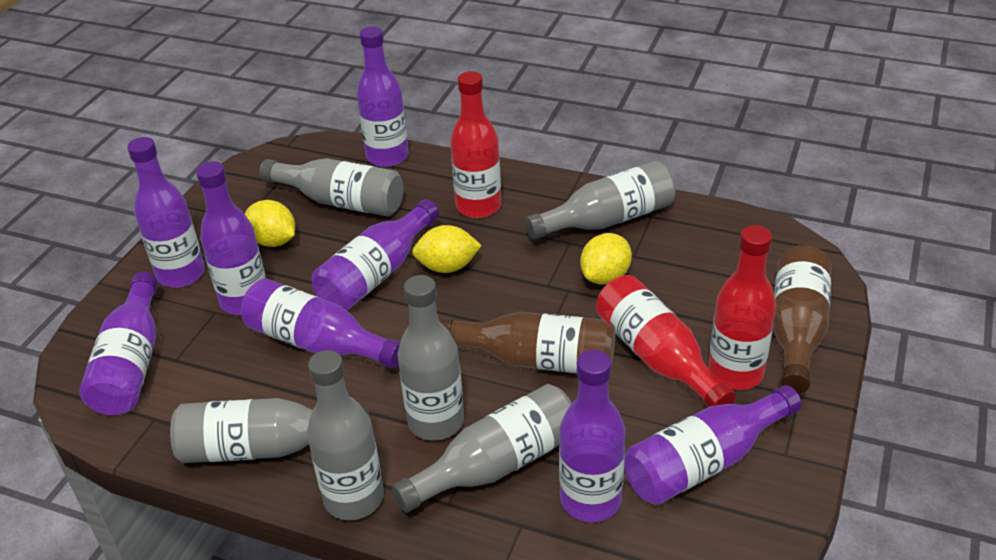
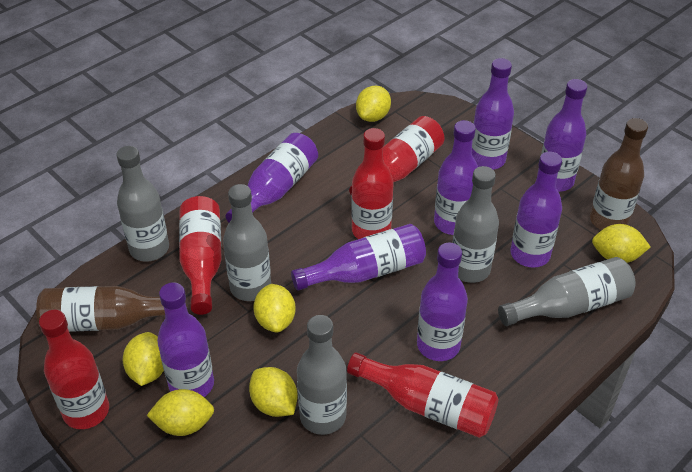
grey bottle: [170,398,369,463] [259,158,404,216] [307,350,384,520] [392,384,572,513] [397,275,464,441] [525,161,676,240] = 6 -> [116,146,169,262] [223,184,271,301] [297,315,347,435] [453,166,499,283] [498,257,636,326] = 5
red bottle: [450,71,501,218] [596,275,736,407] [708,225,776,390] = 3 -> [39,310,109,429] [179,196,222,315] [347,352,498,438] [349,116,445,196] [352,128,394,239] = 5
yellow lemon: [245,200,295,247] [412,225,482,273] [580,233,632,285] = 3 -> [123,332,164,386] [147,389,214,436] [249,367,298,417] [253,284,296,333] [356,86,391,122] [592,224,650,263] = 6

